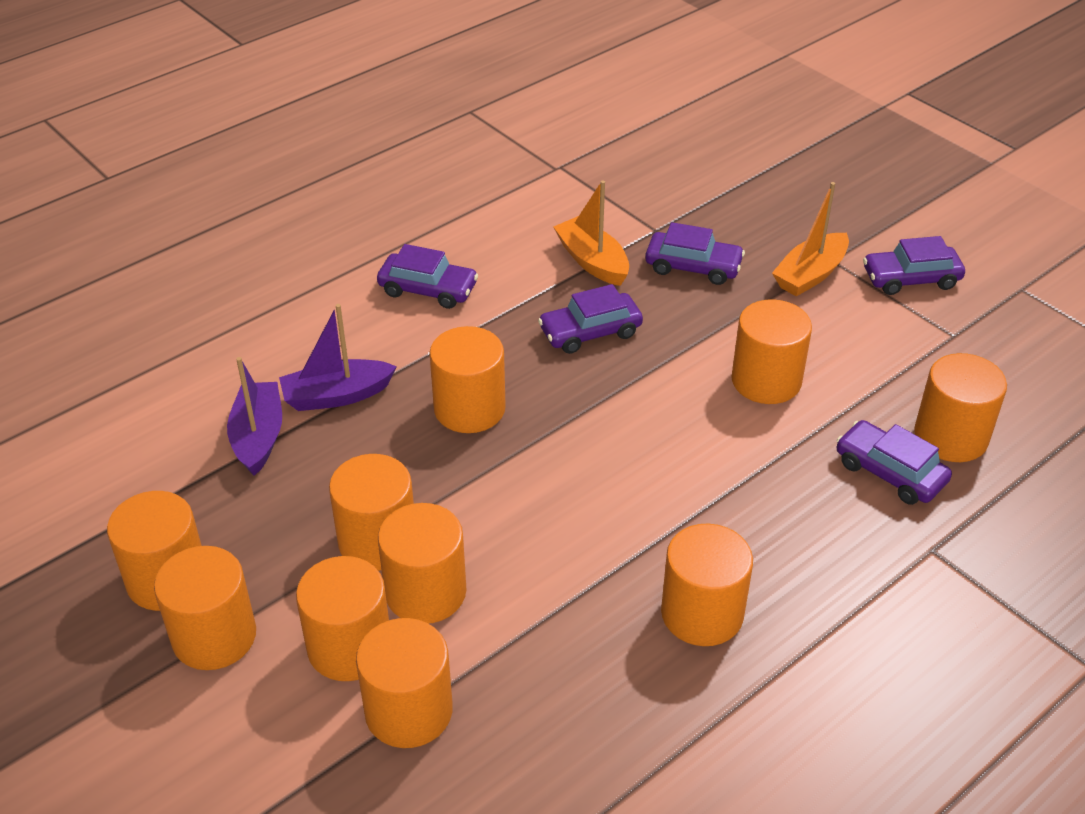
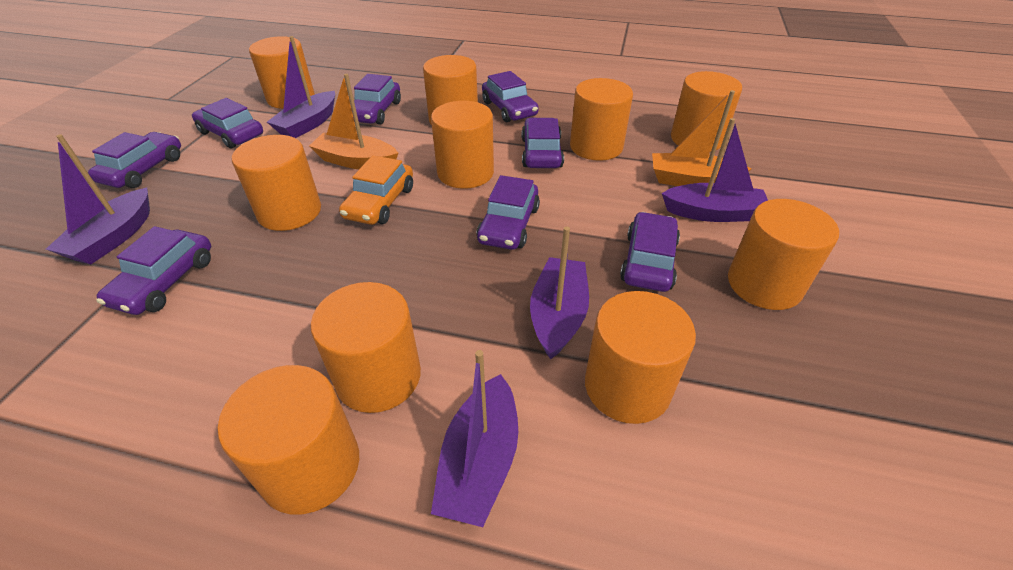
orange car: none = 0 -> [339,155,413,225] = 1
purple boat: [227,357,282,476] [279,304,397,411] = 2 -> [46,134,150,264] [267,36,335,138] [431,350,518,527] [530,226,589,360] [662,118,768,222] = 5
purple car: [377,244,478,309] [538,284,643,354] [645,222,745,285] [836,420,952,505] [863,236,965,295] = 5 -> [88,132,181,188] [97,226,211,315] [192,98,263,149] [350,74,401,125] [477,175,540,250] [482,71,539,122] [522,118,564,168] [620,212,680,292] = 8

